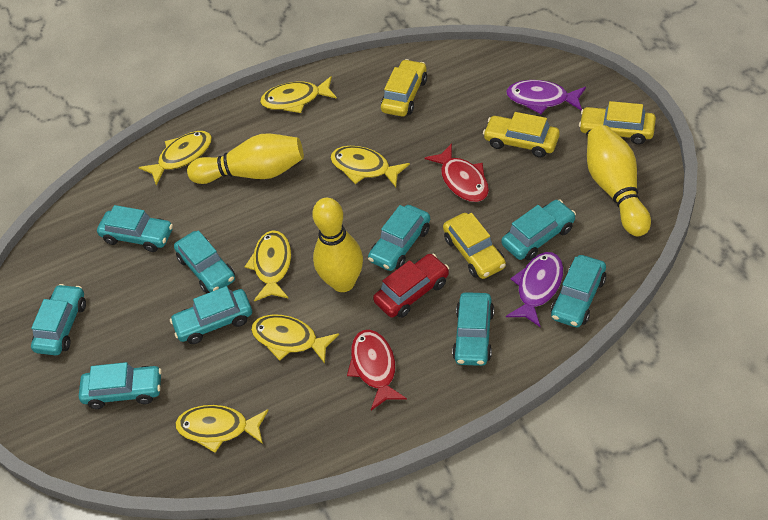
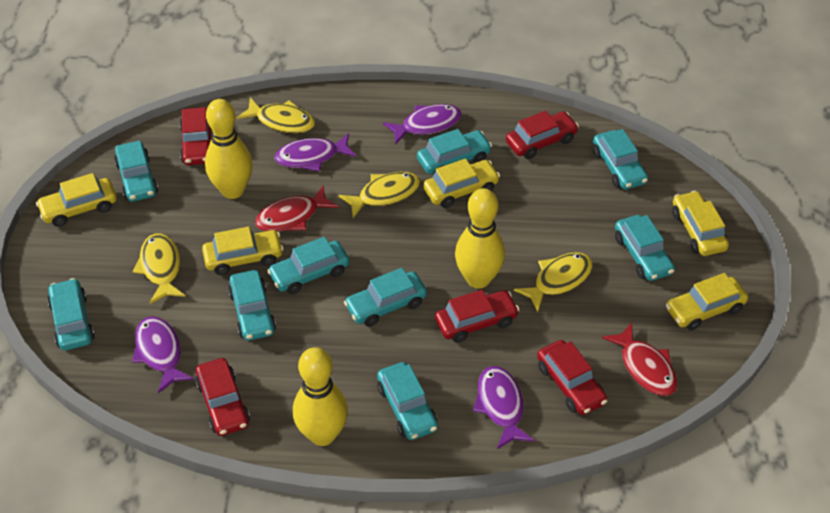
purple fish: [506,80,586,114] [506,252,563,327] = 2 -> [132,317,194,393] [275,133,357,171] [383,104,462,145] [473,366,535,449] = 4
red car: [373,254,449,318] = 1 -> [179,107,212,165] [195,358,250,436] [435,290,519,343] [506,111,579,159] [537,340,607,415] = 5
yellow car: [381,59,427,116] [443,213,506,279] [483,112,560,158] [579,101,656,145] = 4 -> [36,173,117,227] [202,227,284,275] [423,158,500,208] [666,273,748,331] [672,191,729,256] = 5
yellow fish: [138,131,212,185] [175,405,269,453] [245,230,291,301] [251,314,339,364] [260,76,337,113] [330,146,410,187] = 6 -> [133,233,185,304] [237,97,315,133] [338,172,420,218] [514,252,593,312] = 4

